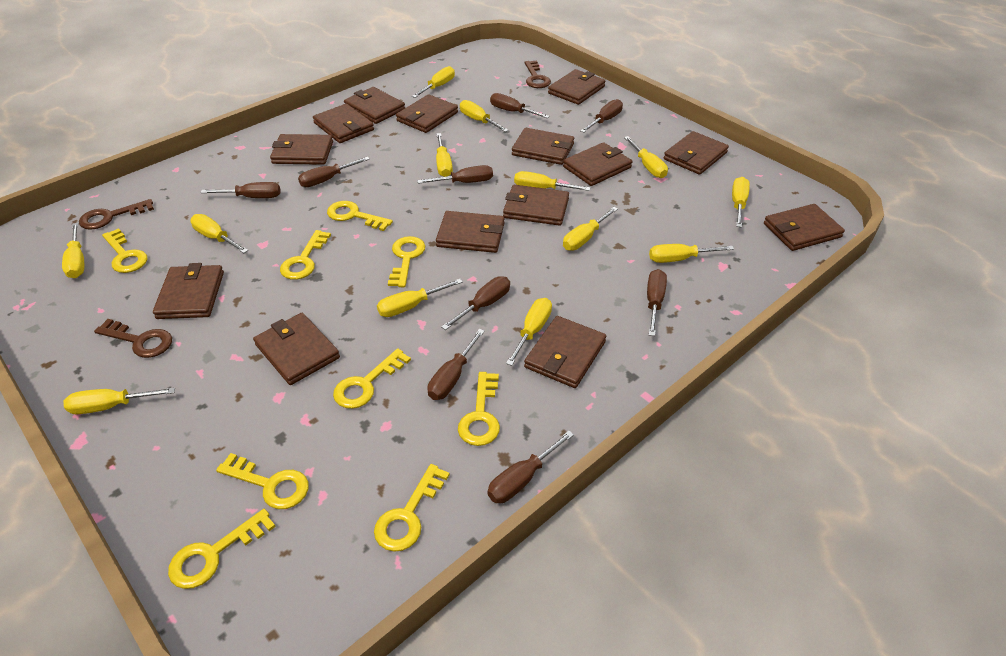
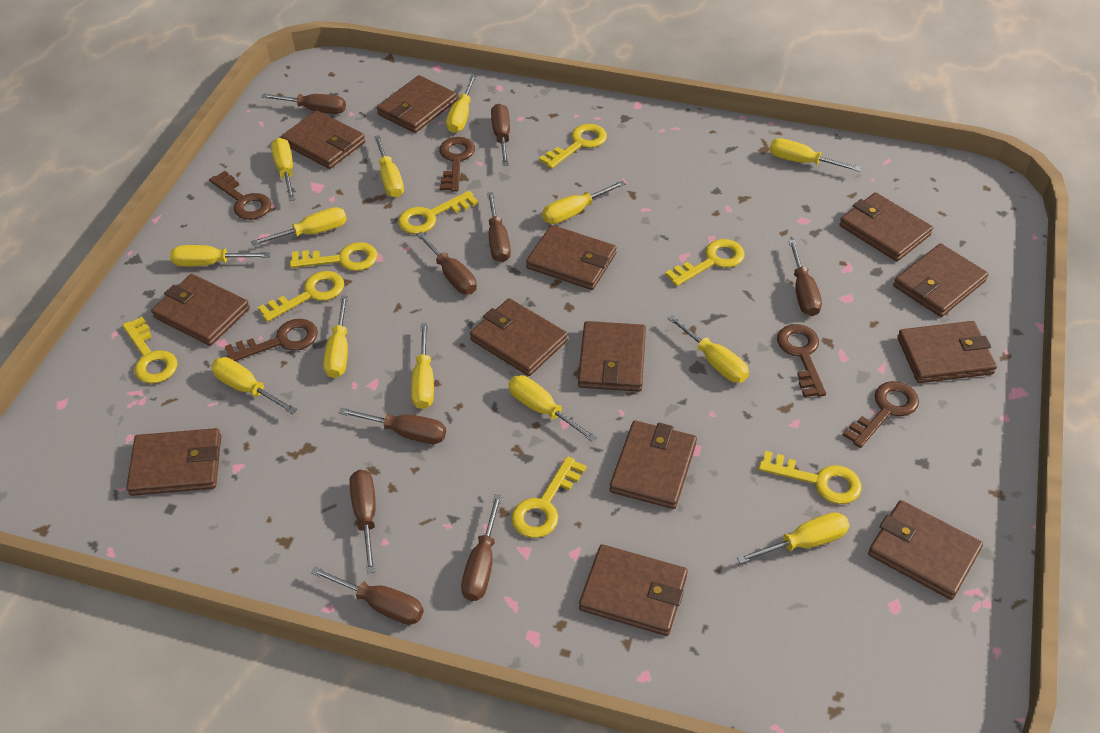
brown key: [79,199,154,230] [94,319,172,358] [525,60,551,88] = 3 -> [209,171,271,220] [225,319,318,361] [439,137,475,191] [777,324,826,397] [843,381,919,448] = 5
brown wallet: [153,263,224,319] [253,313,340,385] [270,134,333,165] [313,104,374,143] [344,87,405,124] [396,94,458,133] [436,211,505,253] [503,185,569,226] [512,128,574,165] [524,316,606,388] [548,69,606,105] [563,142,632,186] [664,131,729,175] [764,204,845,251] = 14 -> [126,428,221,496] [151,274,250,346] [281,110,365,169] [377,75,457,133] [470,298,568,376] [526,225,617,290] [578,321,646,392] [579,544,688,636] [610,420,697,509] [839,192,933,261] [868,500,983,600] [893,243,988,317] [897,321,997,383] = 13
yellow key: [102,228,148,273] [168,509,276,589] [216,453,309,509] [280,230,331,280] [327,201,393,231] [333,348,411,409] [374,464,450,552] [388,236,425,287] [458,372,500,446] = 9 -> [122,317,178,384] [258,271,344,322] [290,242,378,271] [398,191,478,234] [511,456,586,538] [539,124,607,169] [665,239,745,286] [758,451,862,504] = 8

